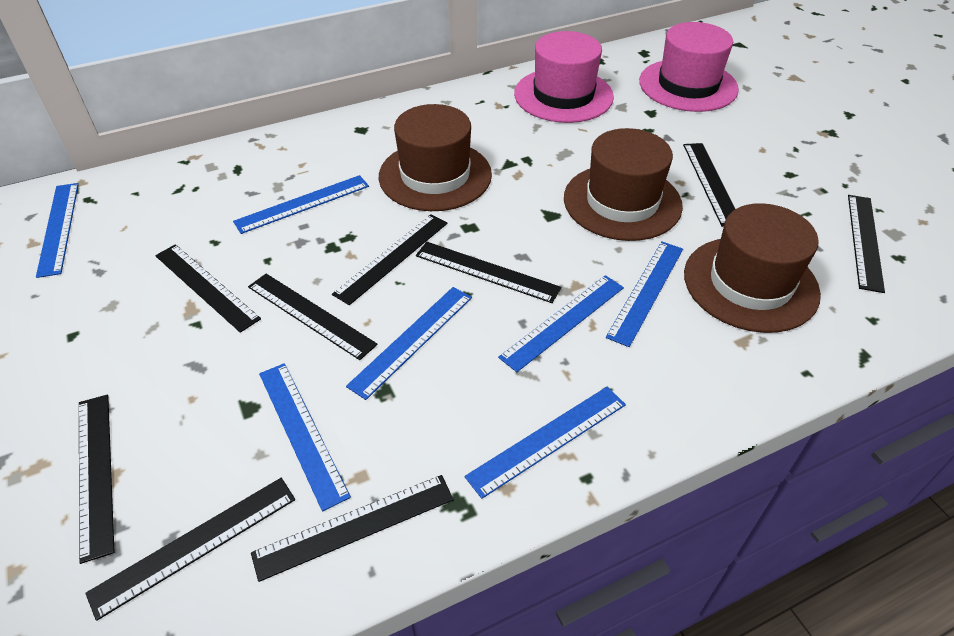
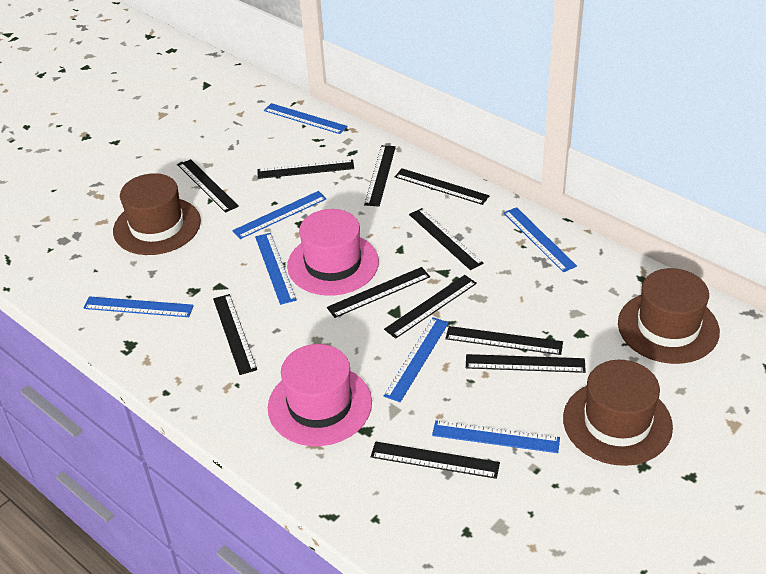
black ruler: [79,395,114,564] [85,478,295,621] [155,244,261,333] [248,274,377,360] [251,475,454,582] [332,214,448,305] [416,242,561,303] [683,143,735,227] [848,195,885,293] = 9 -> [178,159,239,213] [213,294,257,375] [257,159,354,179] [327,267,430,318] [364,145,396,207] [371,442,500,479] [384,275,477,339] [395,168,489,205] [409,208,484,270] [445,326,563,355] [466,354,586,373] = 11

